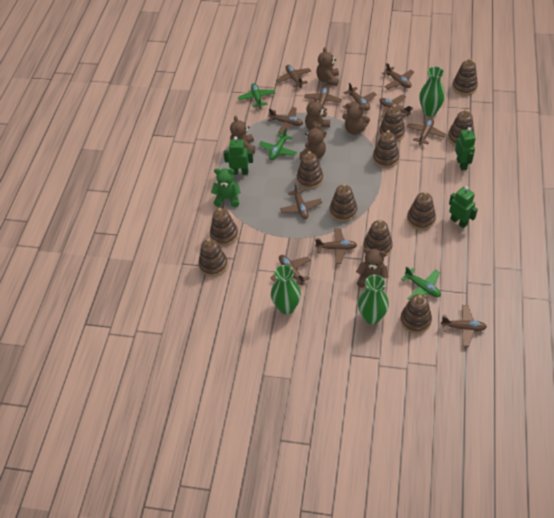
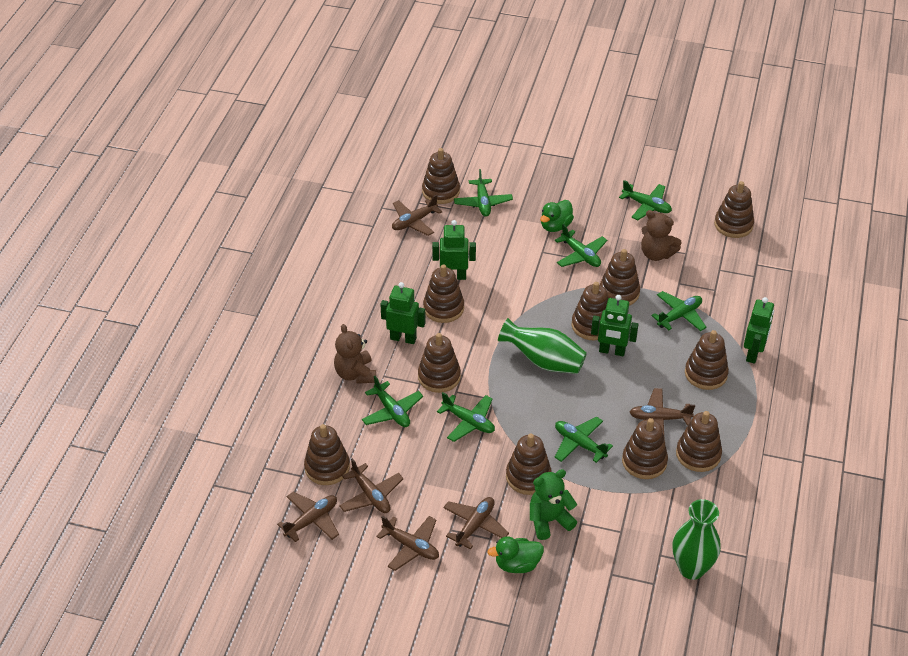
brown plane: [268,107,303,134] [270,255,311,285] [276,65,311,88] [280,183,322,219] [304,86,342,111] [315,228,357,264] [342,83,377,111] [379,95,413,118] [382,63,414,89] [407,118,446,145] [441,305,487,347] = 11 -> [277,492,339,542] [339,458,403,513] [376,516,439,571] [392,195,442,236] [443,497,509,549] [630,388,695,435] = 6
brown teddy bear: [230,116,255,153] [299,124,326,159] [305,96,330,138] [316,47,339,86] [342,103,370,135] [356,248,389,290] = 6 -> [334,324,376,384] [641,210,681,261] = 2
green duck: none = 0 -> [488,536,544,573] [540,200,574,232] = 2
green plane: [238,83,275,109] [259,128,297,160] [401,266,441,300] = 3 -> [362,376,423,427] [437,392,495,442] [454,169,513,217] [555,224,607,267] [555,416,613,463] [619,180,672,220] [651,291,707,331] = 7
green robot: [223,136,253,175] [449,186,478,228] [455,127,476,170] = 3 -> [380,282,426,344] [432,220,476,280] [591,295,639,356] [744,297,774,364] = 4
green vase: [271,265,301,314] [358,275,389,324] [419,67,445,116] = 3 -> [498,318,587,374] [672,499,721,580] = 2

